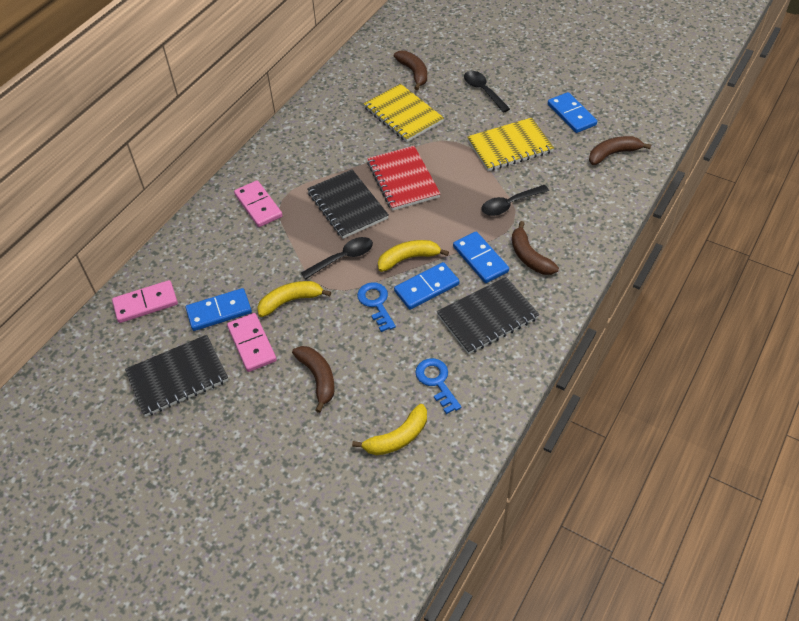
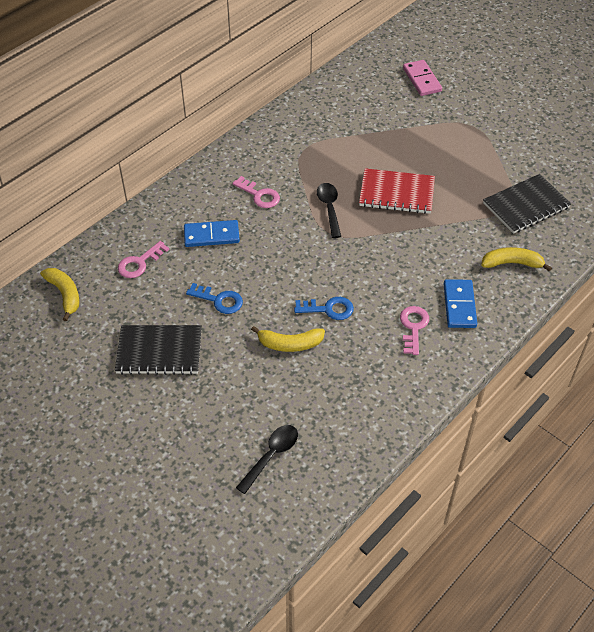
black notebook: [125,335,228,417] [307,169,389,239] [437,277,539,354] = 3 -> [115,325,202,375] [483,174,571,234] = 2
black spoon: [301,237,373,280] [464,71,510,113] [481,185,549,216] = 3 -> [236,425,298,494] [317,183,341,238] = 2
blue domino: [186,288,252,331] [394,262,460,310] [453,232,509,283] [548,92,597,133] = 4 -> [184,220,240,247] [444,279,477,328] = 2
brown banana: [292,346,335,413] [394,50,427,90] [512,221,559,275] [589,136,651,165] = 4 -> none = 0
pink domino: [112,280,178,323] [227,313,277,372] [234,180,283,227] = 3 -> [403,60,442,96] = 1
pink key: none = 0 -> [118,241,169,278] [232,176,280,208] [400,306,429,355] = 3
yellow notebook: [363,84,444,142] [467,117,554,171] = 2 -> none = 0

